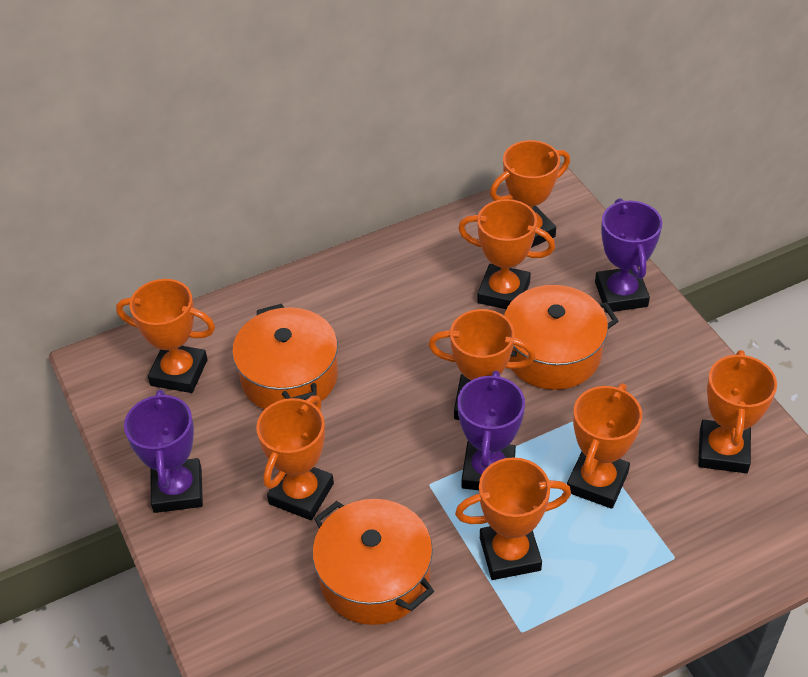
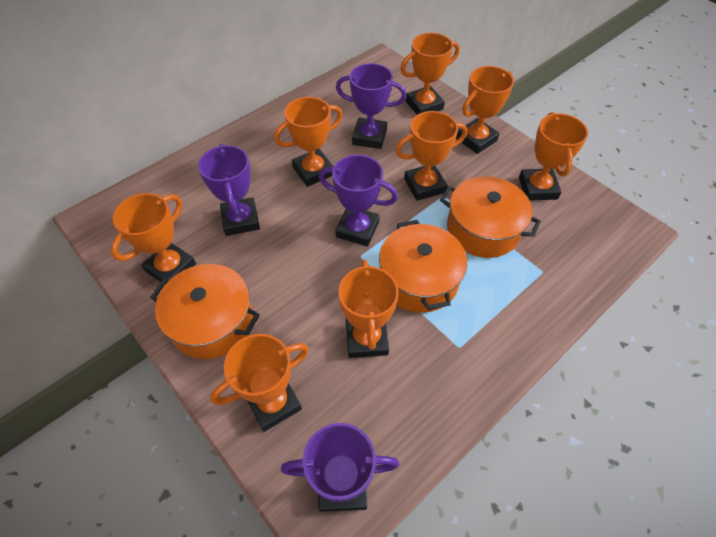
purple trophy: [124,390,203,513] [457,371,525,490] [595,198,662,313] = 3 -> [198,144,260,236] [281,423,399,512] [319,154,398,247] [336,63,406,149] = 4

